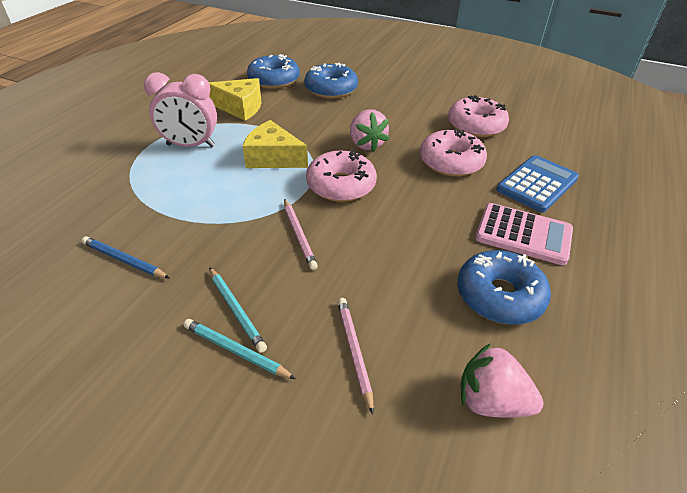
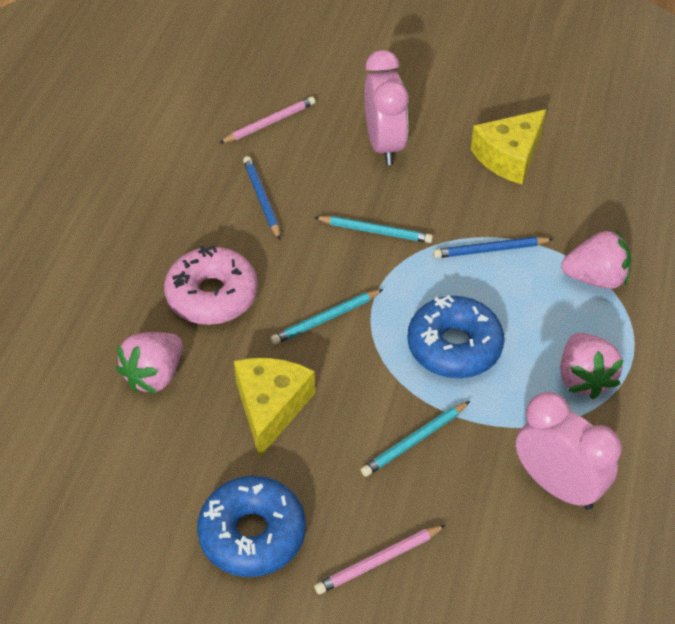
blue calculator: [497,155,579,212] = 1 -> none = 0
blue donut: [247,54,300,89] [304,63,358,99] [458,250,551,325] = 3 -> [197,476,306,577] [407,295,504,378] = 2
blue pencil: [82,236,170,278] = 1 -> [243,156,281,240] [433,237,553,258] = 2
pink calculator: [475,203,573,265] = 1 -> none = 0
pink clock: [144,72,217,147] = 1 -> [364,50,409,165] [516,392,622,510] = 2
pink donut: [306,150,377,202] [420,129,487,177] [448,95,509,137] = 3 -> [164,245,258,325] = 1
pink strawberry: [350,110,389,152] [460,343,543,418] = 2 -> [116,332,183,394] [560,333,624,399] [561,230,632,289] = 3
turquoise pencil: [183,319,296,379] [209,267,267,353] = 2 -> [271,289,383,345] [314,216,433,243] [361,401,470,477] = 3

